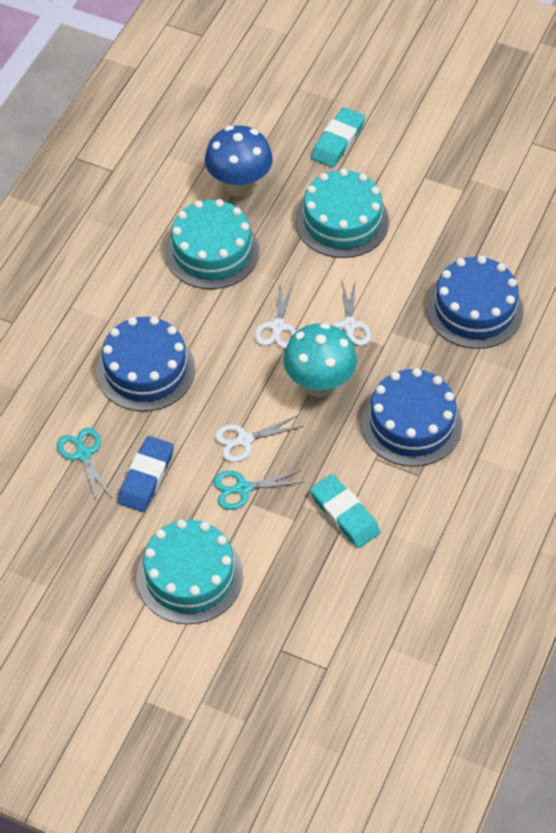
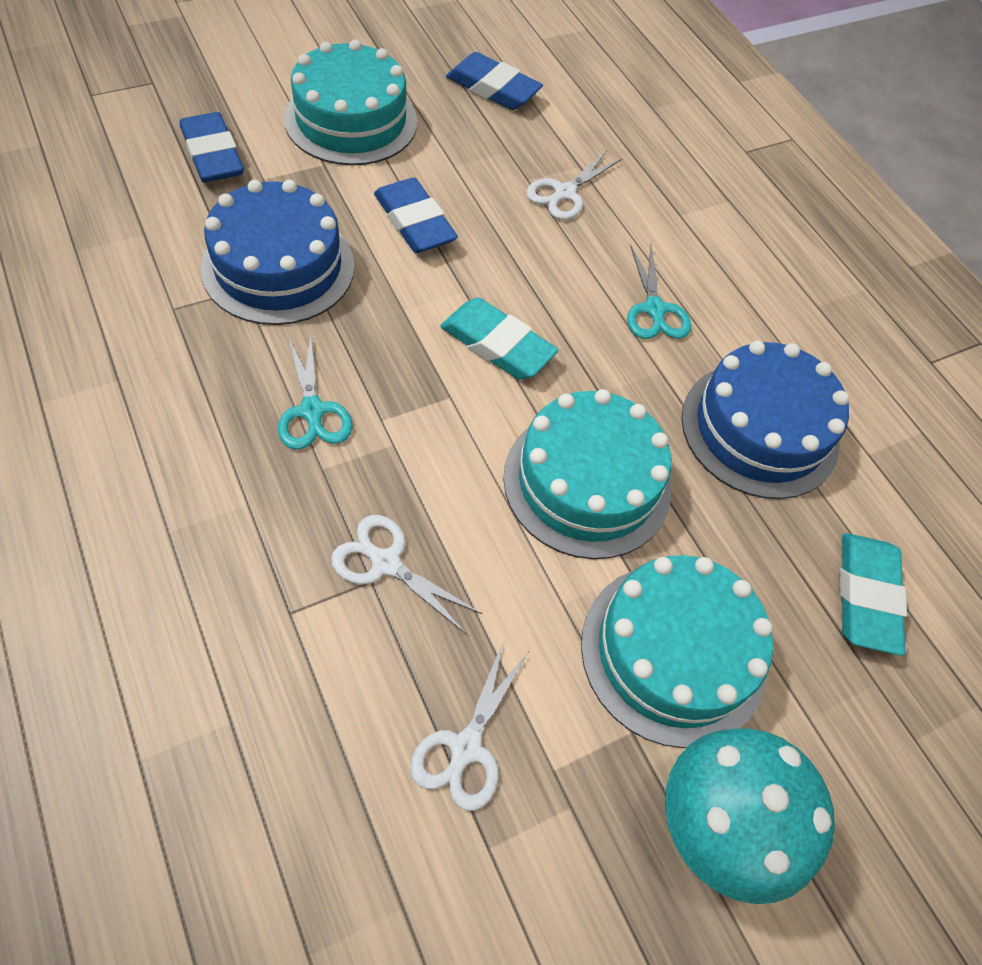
blue cake: [96,316,195,411] [361,368,462,467] [426,256,524,349] = 3 -> [201,180,355,325] [682,341,849,499] = 2
blue eraser: [118,436,174,512] = 1 -> [180,112,244,183] [374,177,458,253] [446,52,543,110] = 3
blue mushroom: [205,125,273,197] = 1 -> none = 0

